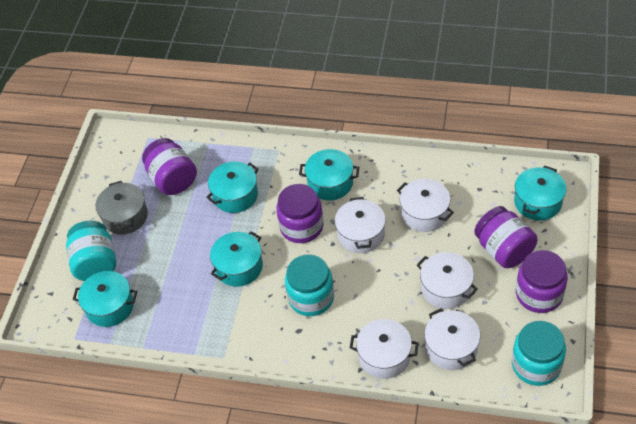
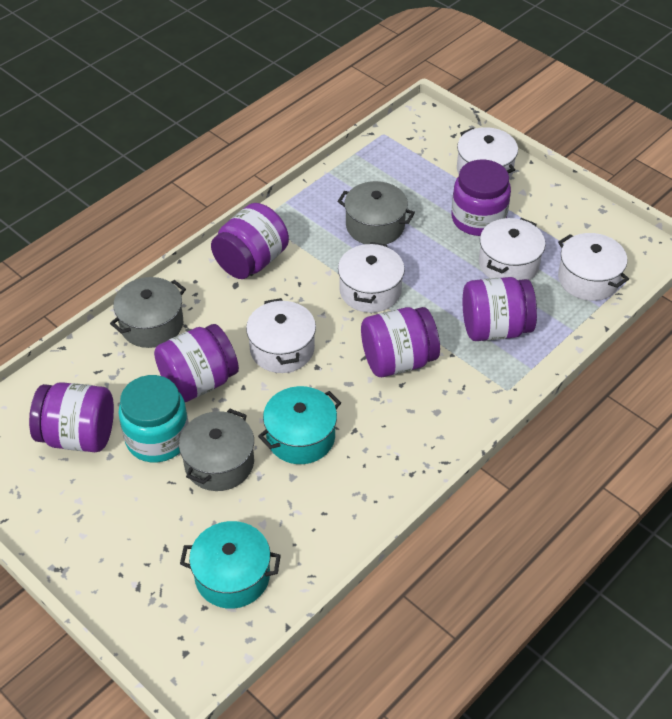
grey pot: [96,181,148,235] = 1 -> [110,277,186,348] [179,409,254,491] [337,181,415,244] = 3
purple jar: [142,138,197,195] [276,184,323,243] [474,206,538,268] [516,250,568,313] = 4 -> [29,382,114,452] [154,324,239,402] [211,203,289,279] [361,307,440,377] [451,159,511,236] [463,277,537,341] = 6
turquoise jar: [66,221,116,281] [285,254,334,316] [512,321,566,386] = 3 -> [118,375,189,463] = 1
turquoise pot: [73,271,137,327] [206,162,259,213] [210,231,263,287] [299,149,359,200] [514,166,566,221] = 5 -> [180,521,281,609] [258,386,341,464] = 2

